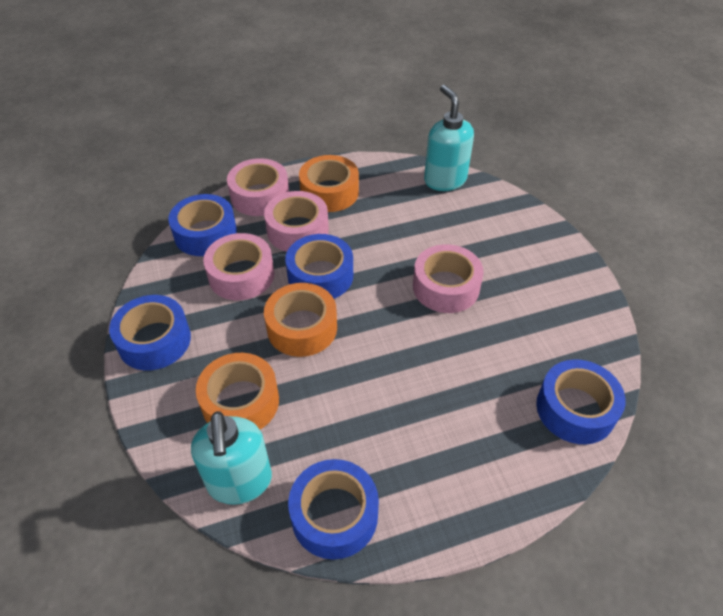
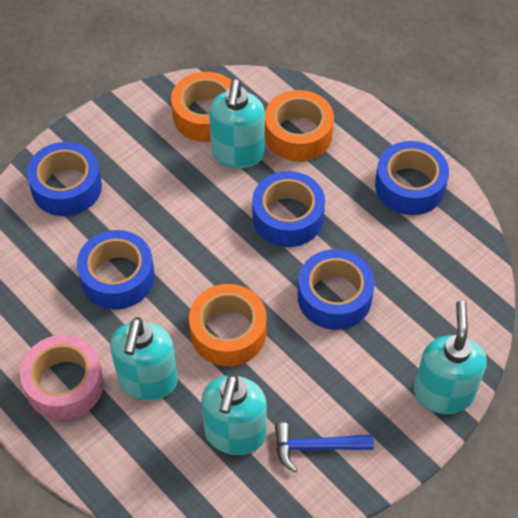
blue hammer: none = 0 -> [275,423,374,472] = 1
pink tape: [203,233,275,300] [227,158,289,216] [264,191,329,252] [413,244,484,313] = 4 -> [20,335,104,420] = 1
turquoise soap dispenser: [191,411,272,505] [424,85,474,191] = 2 -> [110,317,178,401] [201,374,267,455] [209,79,265,168] [414,301,487,414] = 4

